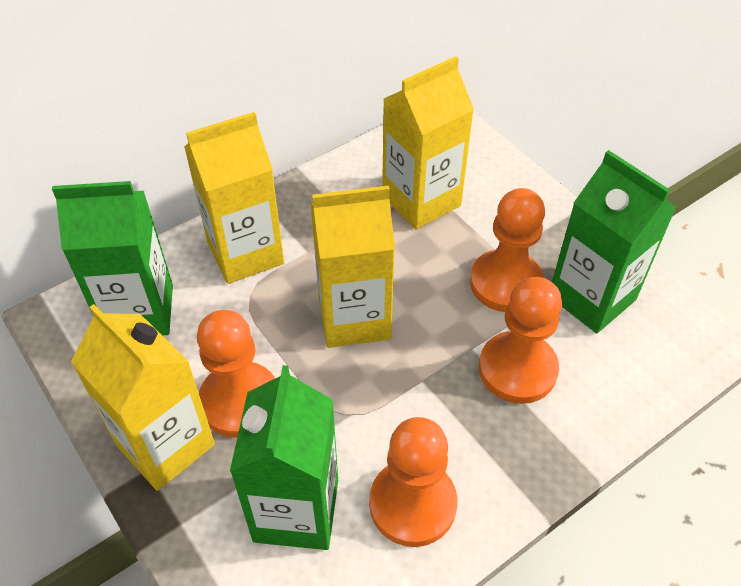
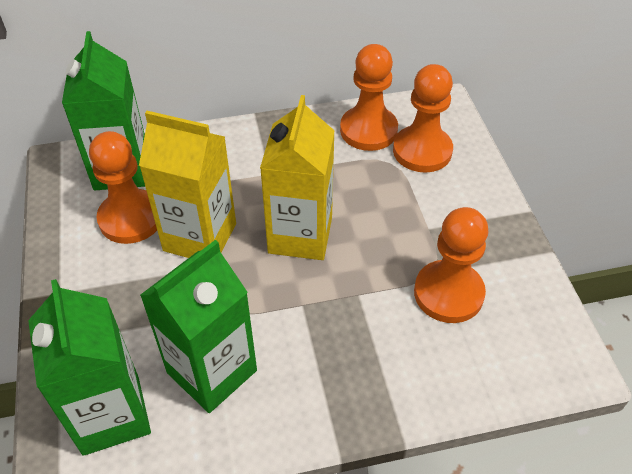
yellow carton: [71,304,215,491] [184,112,284,284] [311,186,395,348] [382,56,474,229] = 4 -> [139,111,236,258] [260,95,335,260] = 2

